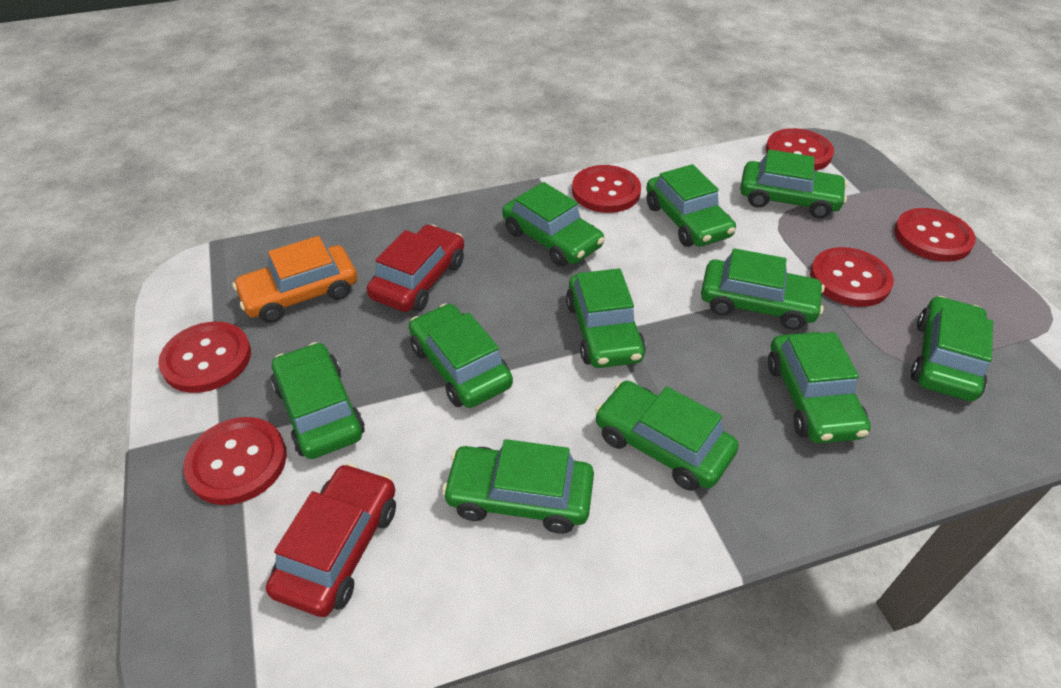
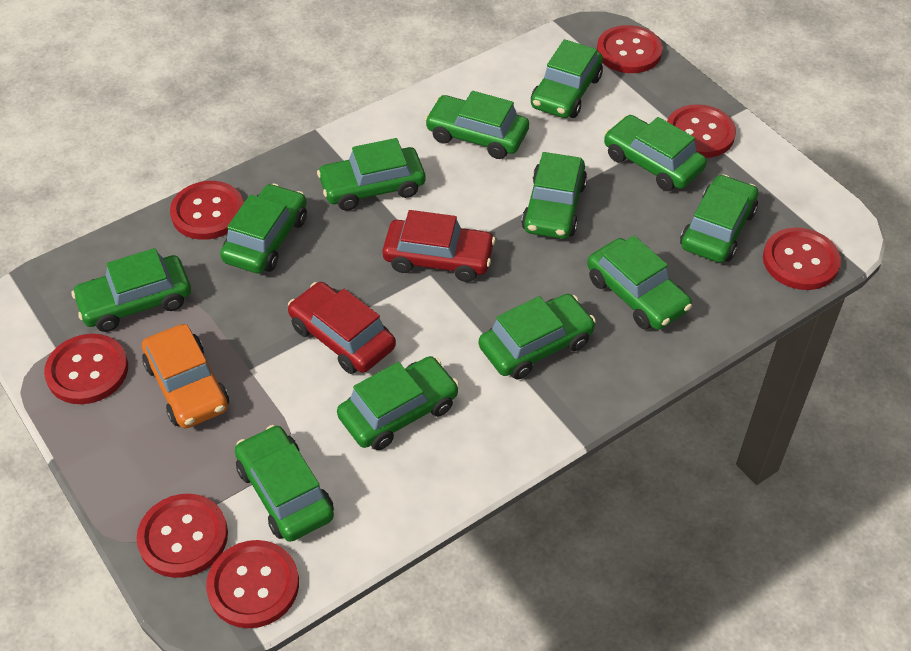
green car: [271,342,365,459] [409,303,513,408] [442,439,594,534] [502,182,605,267] [566,268,646,368] [595,381,739,491] [646,164,736,247] [701,248,825,330] [740,149,847,218] [768,332,871,443] [911,296,993,401] = 11 -> [72,248,191,332] [220,183,307,274] [235,425,334,542] [317,138,425,211] [337,356,459,450] [425,91,529,159] [479,294,596,380] [521,152,587,239] [531,39,603,118] [587,236,692,330] [604,115,707,191] [680,174,758,263] = 12
red button: [158,322,251,393] [184,417,287,505] [572,165,641,213] [766,128,834,171] [810,247,894,307] [894,208,976,262] = 6 -> [44,334,128,404] [137,494,228,578] [170,181,244,240] [206,540,299,628] [597,25,663,73] [667,104,736,158] [763,228,841,290] = 7

